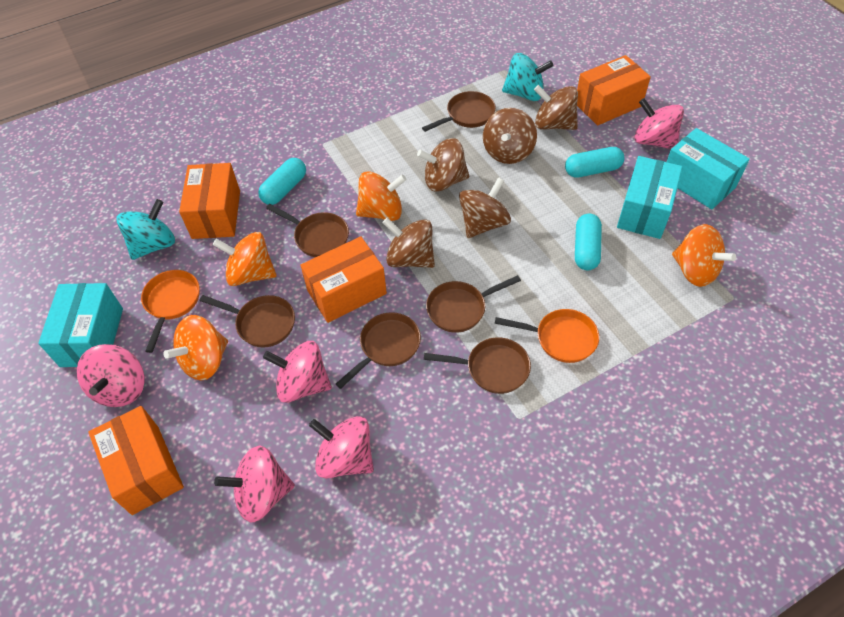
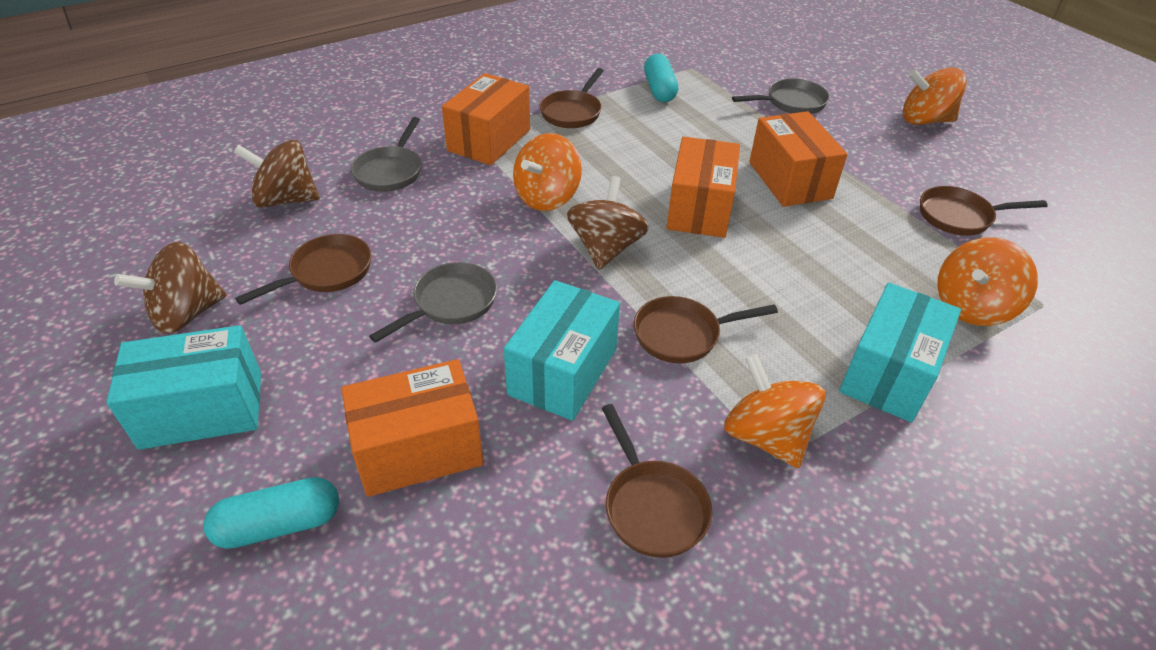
brown pan: [200,295,295,347] [266,204,349,257] [336,312,421,389] [422,91,496,132] [424,337,531,394] [426,275,521,333] = 6 -> [235,234,371,305] [540,68,604,128] [601,404,712,558] [634,296,778,363] [920,186,1048,236] = 5
brown spinning top: [382,218,435,268] [417,138,469,192] [459,177,511,238] [483,108,537,164] [534,85,578,130] = 5 -> [114,242,226,334] [233,139,320,208] [567,176,649,270] = 3
grey pan: none = 0 -> [351,117,421,192] [369,262,497,343] [732,78,830,114] = 3
orange pan: [141,270,200,353] [495,309,599,363] = 2 -> none = 0
pink spinning top: [77,344,144,407] [214,445,295,523] [263,341,332,403] [309,416,374,479] [634,98,684,149] = 5 -> none = 0
turquoise capsule: [258,158,306,205] [565,147,624,177] [575,214,602,270] = 3 -> [203,477,339,549] [644,54,678,102] = 2
turquoise spinning top: [116,199,175,260] [502,53,553,101] = 2 -> none = 0

